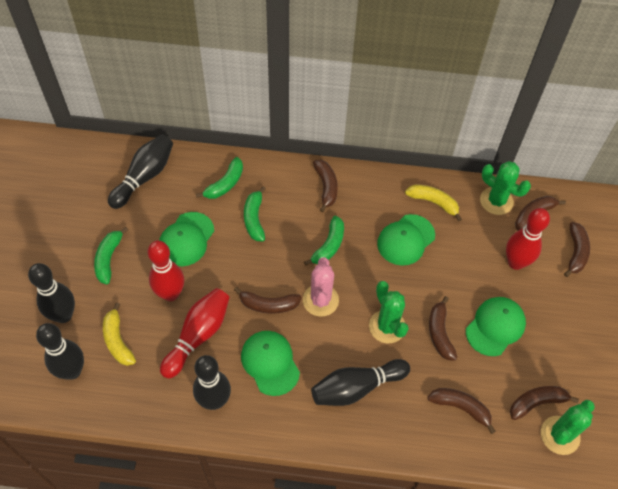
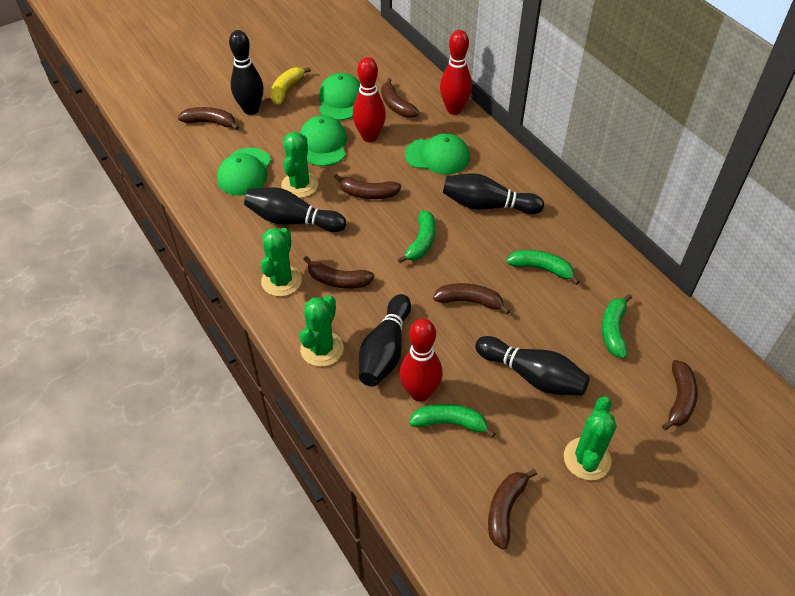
green cactus: [369,281,409,343] [480,161,531,215] [541,400,595,455] = 3 -> [260,228,302,297] [281,132,318,198] [300,295,343,367] [564,397,616,480] = 4
pink cactus: [303,257,339,317] = 1 -> none = 0
yellow banana: [103,303,136,366] [405,184,462,222] = 2 -> [270,67,311,105] = 1

